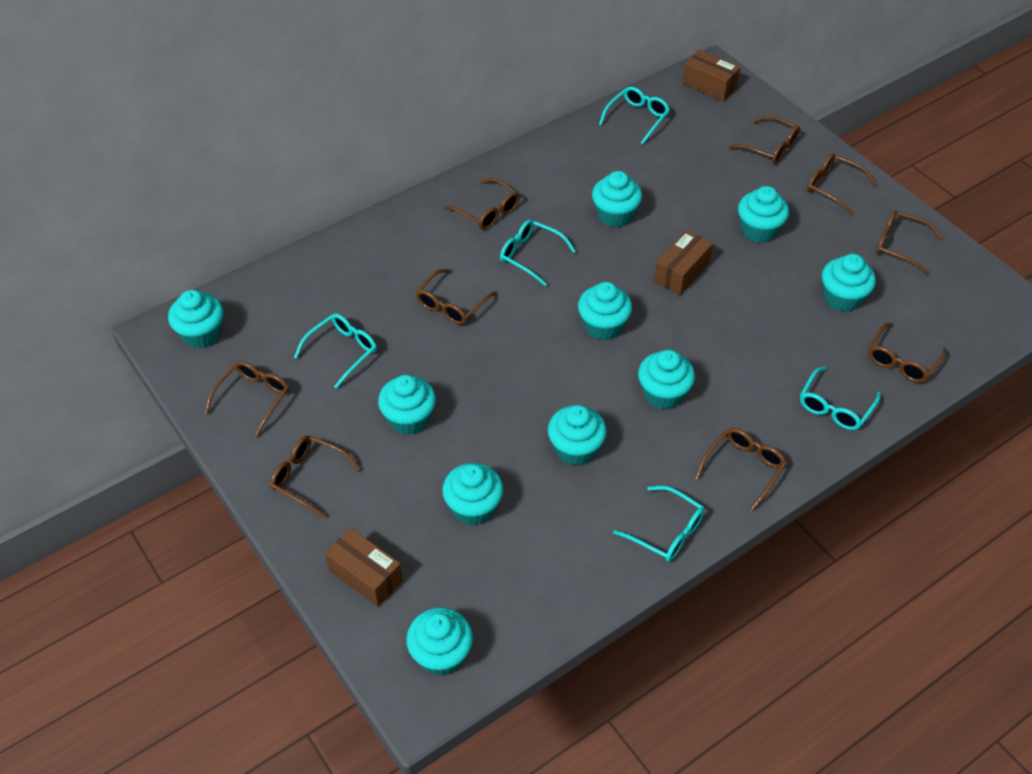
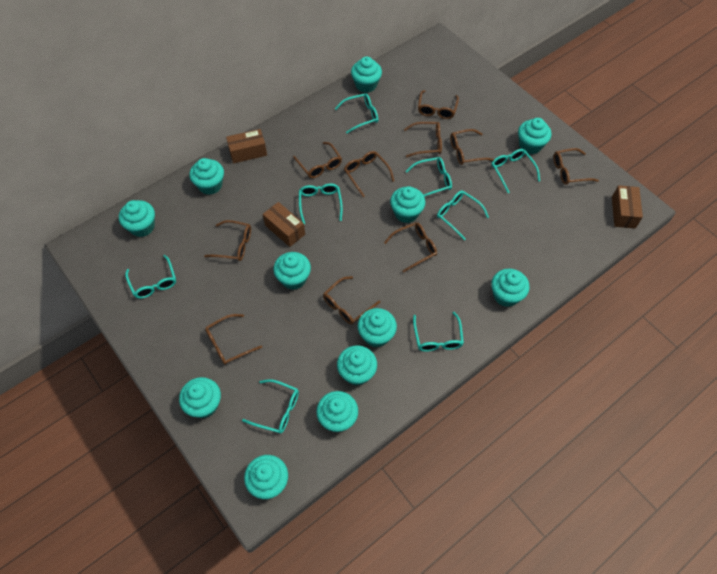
brown glasses: [205,361,289,437] [270,435,361,518] [416,269,497,325] [444,178,520,230] [695,428,787,512] [729,115,800,164] [807,153,877,216] [868,323,947,383] [876,210,943,275] = 9 -> [204,220,251,261] [205,314,262,365] [293,142,342,178] [323,276,380,325] [344,151,394,197] [384,222,437,273] [404,122,442,157] [418,90,459,119] [450,129,494,165] [553,148,599,185] = 10
turquoise cupcake: [168,290,224,349] [378,375,436,435] [406,607,473,676] [442,463,504,525] [548,405,607,466] [578,282,632,340] [592,171,642,227] [638,350,695,410] [738,186,789,243] [822,254,876,312] = 10 -> [119,200,155,237] [179,377,221,418] [190,158,224,195] [244,455,288,499] [273,252,311,290] [316,391,358,432] [337,345,377,386] [351,56,382,93] [358,308,397,348] [390,186,426,223] [491,269,529,307] [518,118,552,154] = 12
turquoise glasses: [294,313,377,389] [500,219,576,286] [599,87,670,145] [613,486,705,562] [800,367,881,430] = 5 -> [125,255,176,299] [242,379,299,434] [299,183,343,224] [335,93,378,134] [405,157,452,197] [413,312,464,352] [437,191,489,240] [491,149,540,193] = 8

